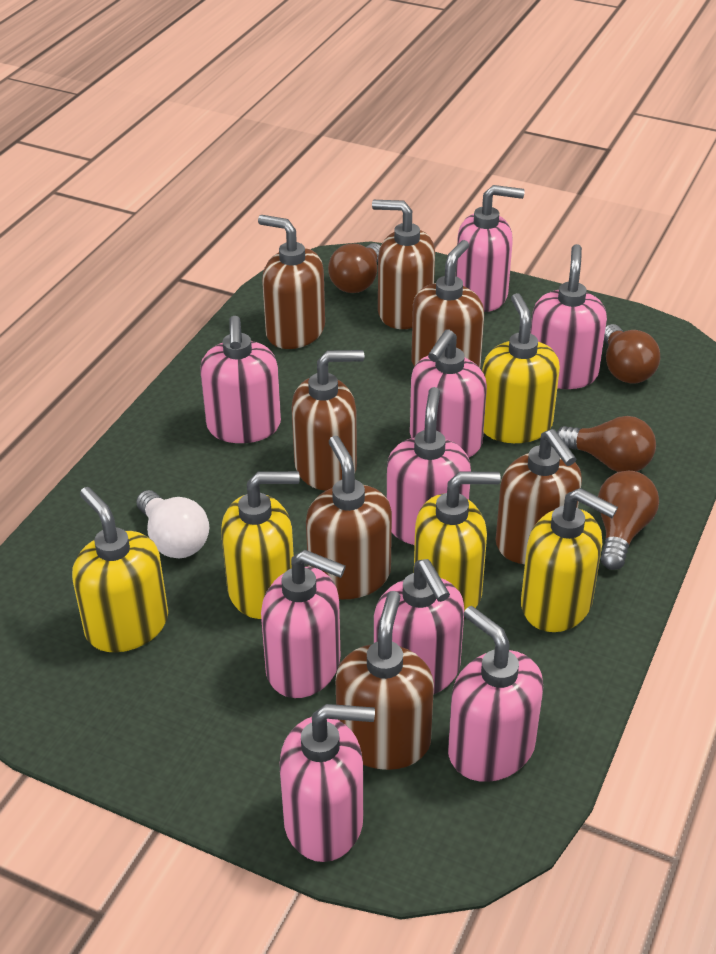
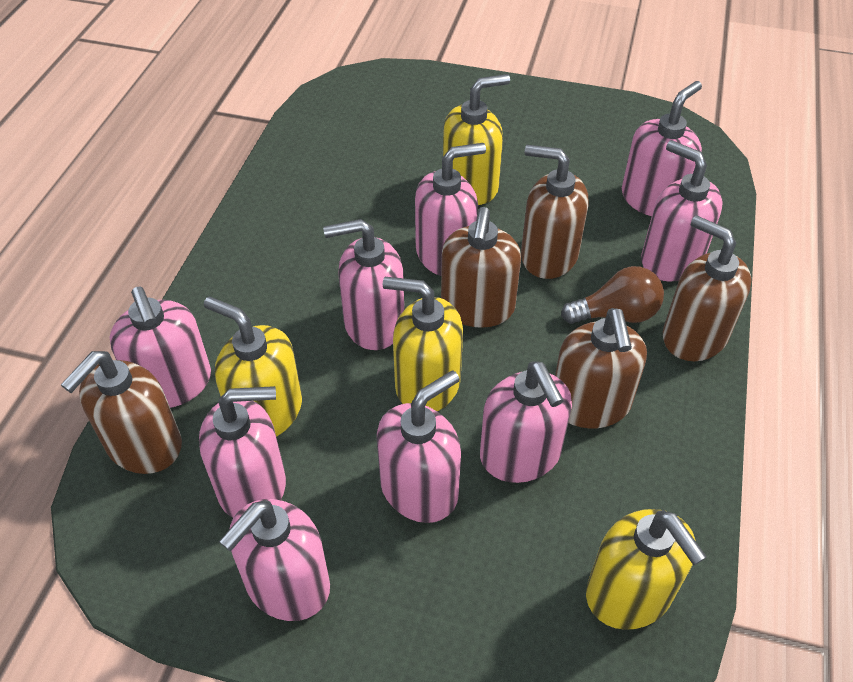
brown light bulb: [328,243,381,293] [557,416,656,472] [598,471,659,570] [604,324,660,384] = 4 -> [561,266,664,324] = 1
brown soap dispenser: [258,215,325,349] [292,350,364,491] [306,436,392,599] [336,591,434,770] [372,200,435,329] [411,240,484,368] [496,429,582,564] = 7 -> [61,351,182,474] [441,207,521,328] [521,145,588,279] [555,308,647,428] [663,215,751,361] = 5
white light bulb: [136,490,209,558] = 1 -> none = 0
yellow soap dispenser: [72,487,168,652] [221,471,300,619] [414,472,501,611] [482,293,560,443] [521,488,618,632] = 5 -> [204,296,302,437] [383,277,463,411] [443,74,510,205] [586,509,707,630] = 4

